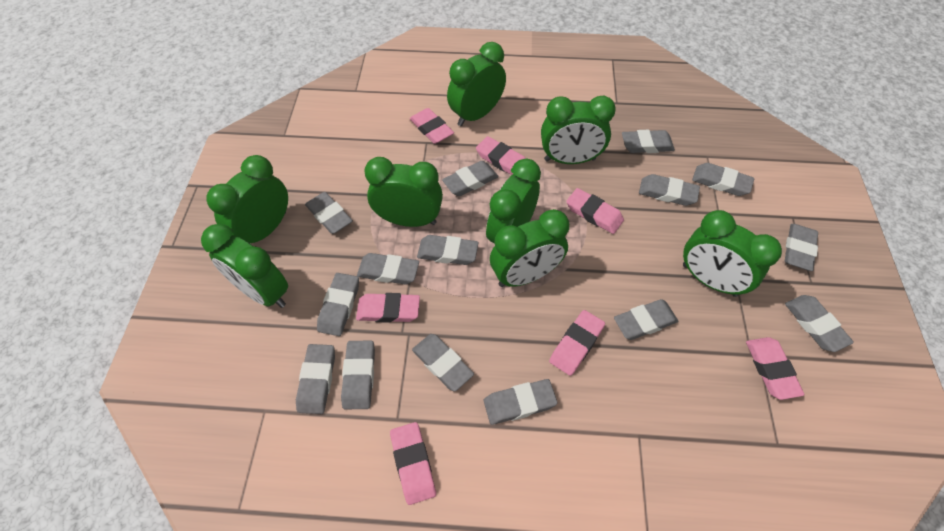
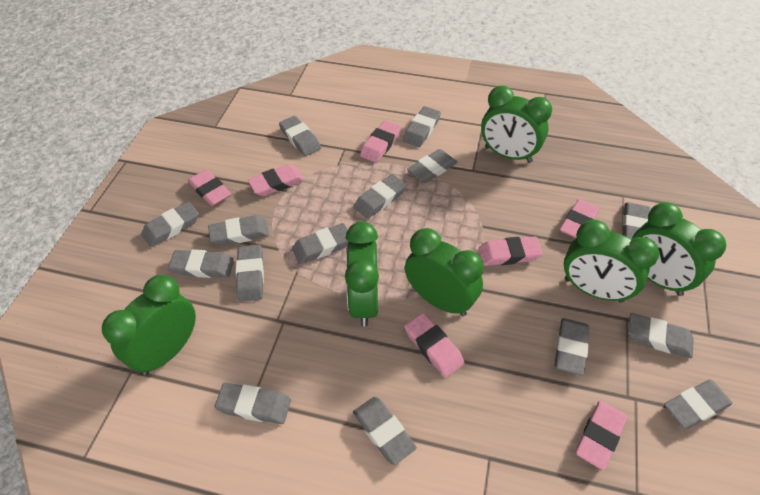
green clock: [201,224,288,308] [206,155,288,243] [364,157,443,227] [447,42,506,126] [486,159,541,243] [490,209,569,287] [541,96,616,164] [683,210,782,297] = 8 -> [102,275,196,375] [345,221,379,327] [405,228,484,316] [481,86,552,163] [564,220,659,303] [632,202,726,296] = 6

